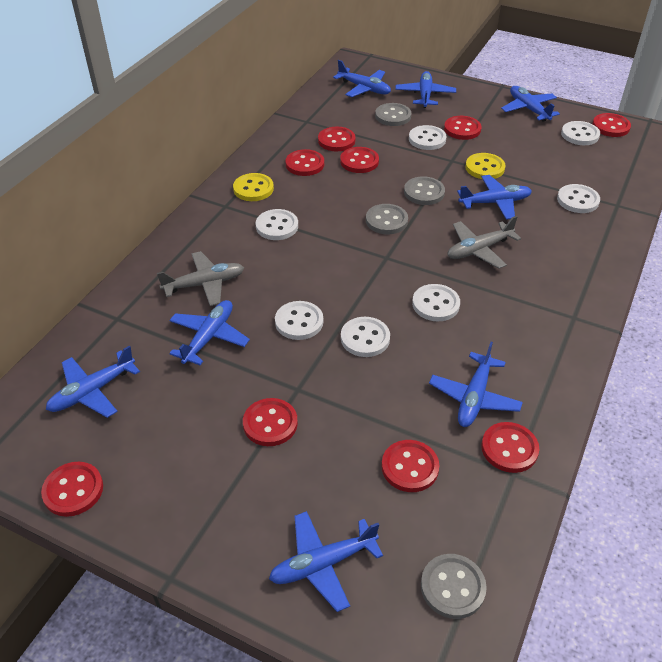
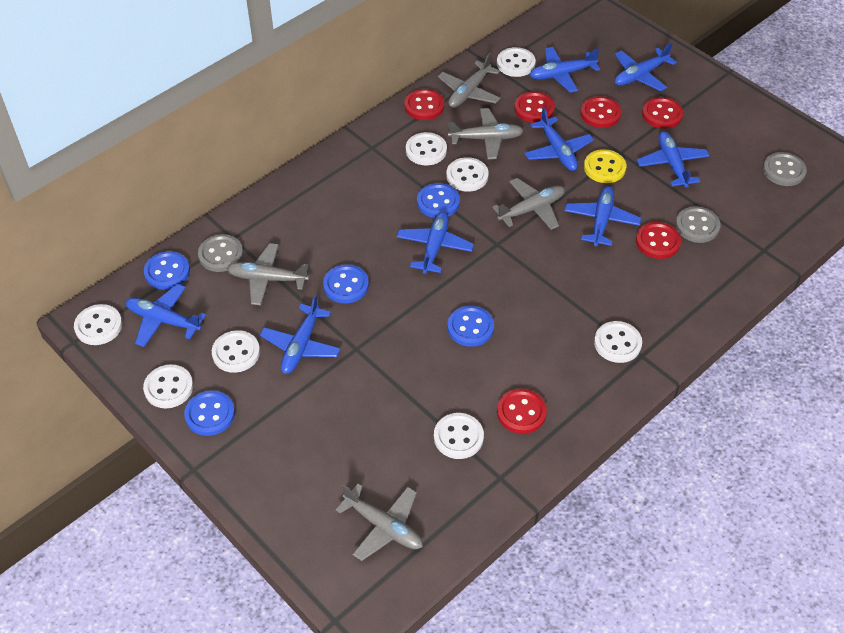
blue button: none = 0 -> [144,251,190,290] [184,390,235,436] [323,264,369,304] [417,183,460,218] [447,306,494,347] = 5
grey button: [366,204,408,234] [375,103,411,126] [404,176,445,205] [421,554,487,619] = 4 -> [198,234,243,272] [675,206,721,243] [763,152,807,186] = 3
grey plane: [157,251,244,306] [447,216,521,269] = 2 -> [226,243,309,306] [336,484,423,561] [438,53,501,108] [448,108,524,159] [492,178,565,230] = 5
red button: [41,462,103,517] [243,398,298,446] [286,149,324,176] [318,127,356,151] [340,147,379,173] [381,440,439,492] [444,116,482,140] [481,422,539,473] [592,113,631,137] = 9 -> [404,89,444,120] [497,389,547,434] [514,91,555,123] [581,96,621,128] [636,222,681,259] [642,97,683,129] = 6
white button: [256,209,298,240] [275,301,323,340] [341,317,390,357] [409,125,447,150] [412,284,460,321] [557,184,600,213] [561,121,600,145] = 7 -> [74,304,122,345] [143,364,193,408] [212,330,260,373] [406,132,447,165] [434,413,484,459] [446,157,489,192] [497,47,536,77] [594,321,642,363] = 8
yellow button: [233,173,274,201] [465,153,506,179] = 2 -> [584,149,626,183] = 1

